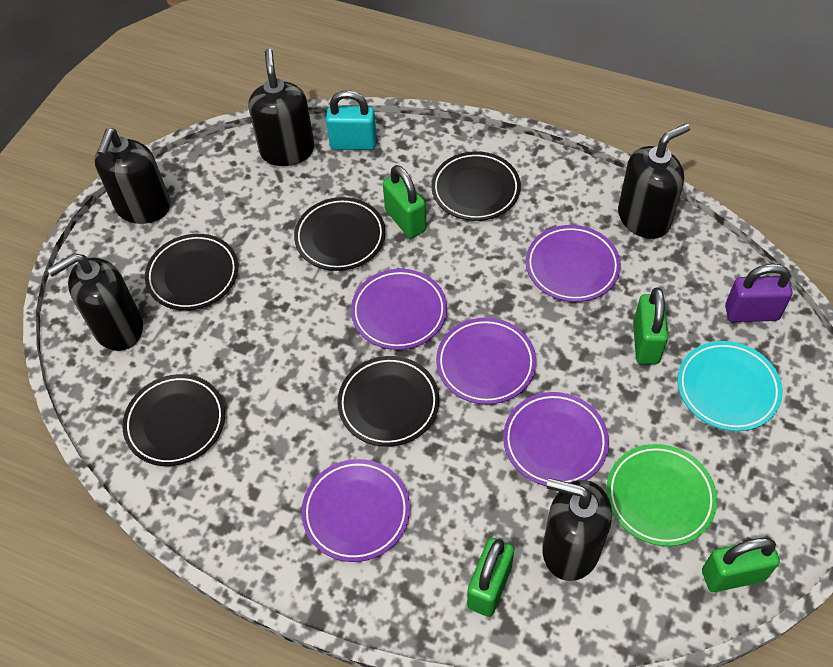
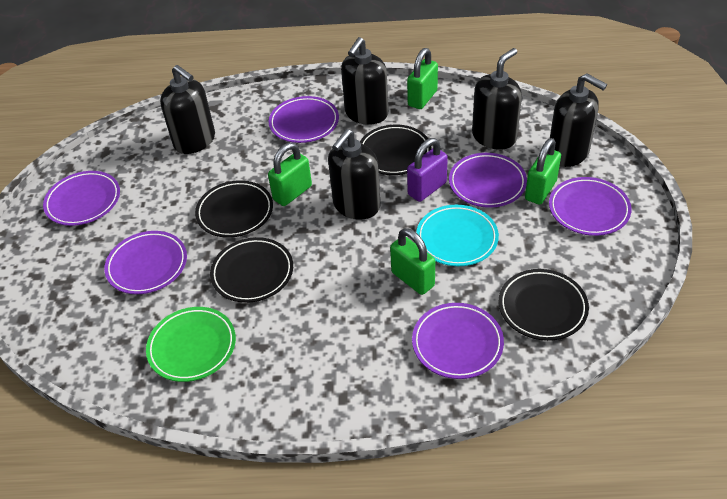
black plate: [122,374,225,466] [145,234,238,310] [294,197,386,271] [337,356,439,447] [431,151,521,221] = 5 -> [195,180,273,238] [210,237,293,303] [360,125,431,175] [499,269,589,341] = 4
purple plate: [301,459,410,562] [351,269,447,350] [436,317,536,404] [503,392,609,486] [526,225,621,302] = 5 -> [43,171,120,226] [104,231,187,294] [269,96,339,143] [412,303,504,379] [449,153,527,208] [549,177,632,236] = 6
turquoise padlock: [326,90,377,150] = 1 -> none = 0

